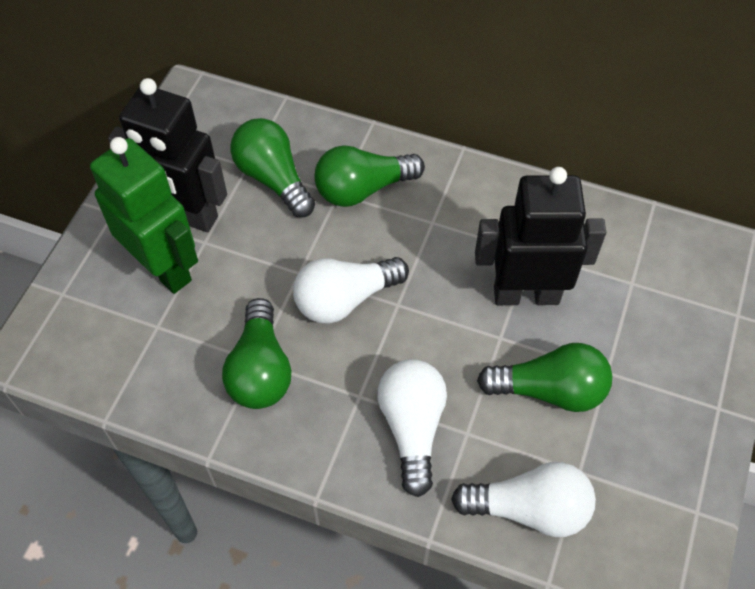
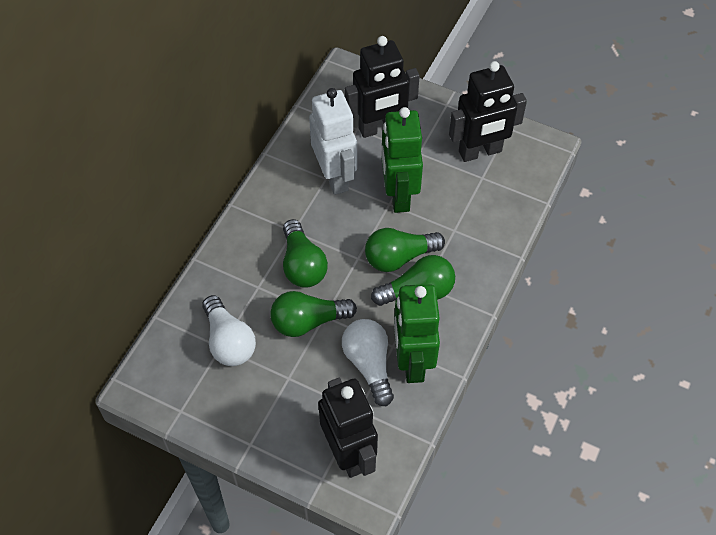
black robot: [108,78,227,232] [475,167,606,305] = 2 -> [318,378,378,478] [345,36,420,138] [449,61,527,162] = 3
green robot: [90,137,198,294] = 1 -> [381,107,423,213] [394,284,440,383] = 2
white light bulb: [293,257,409,324] [377,359,447,497] [451,462,596,537] = 3 -> [202,295,256,366] [342,319,394,406] = 2
white robot: none = 0 -> [309,88,357,195] = 1

